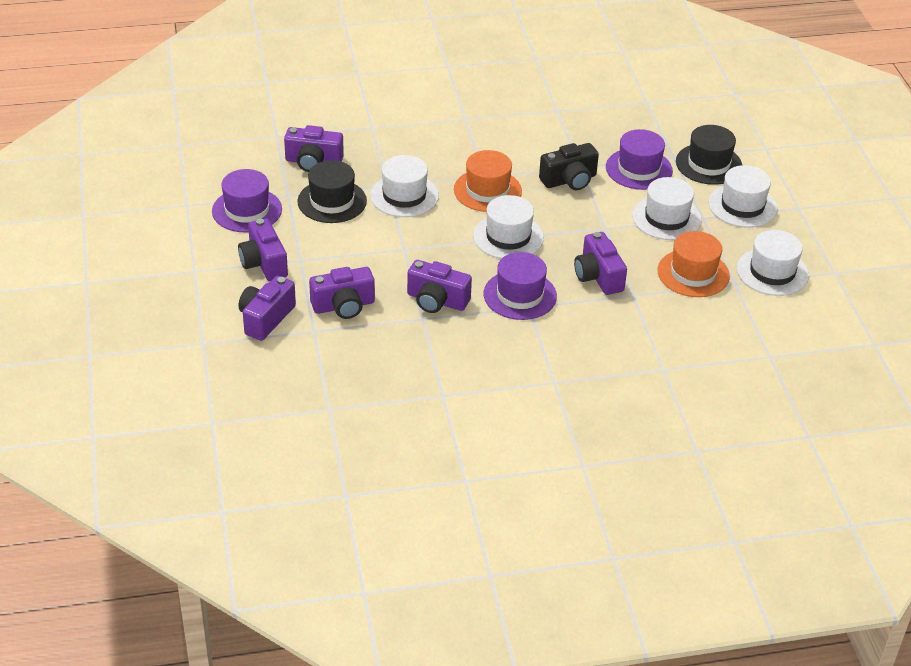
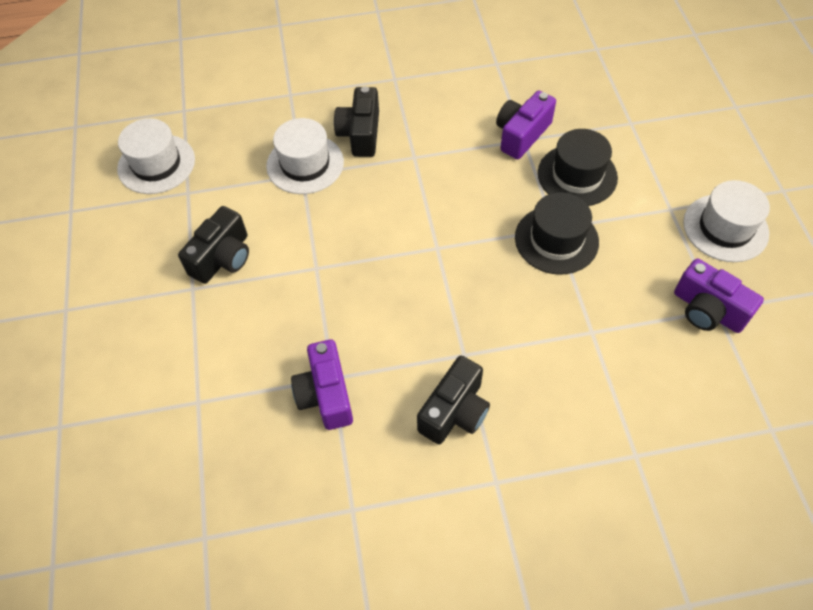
black camera: [539,143,599,190] = 1 -> [178,206,249,284] [334,86,379,157] [417,356,490,444] = 3
orange hat: [454,150,522,212] [657,231,730,297] = 2 -> none = 0
purple camera: [238,218,288,281] [239,276,296,341] [284,125,344,172] [309,267,375,319] [407,260,472,313] [574,232,627,295] = 6 -> [291,339,353,430] [496,90,556,159] [674,259,764,333] = 3
purple hat: [212,169,282,232] [483,252,557,320] [606,129,673,190] = 3 -> none = 0
white hat: [370,155,439,217] [473,195,544,259] [632,177,702,240] [709,165,777,228] [737,230,809,296] = 5 -> [117,118,195,194] [266,118,344,194] [683,180,770,262] = 3

